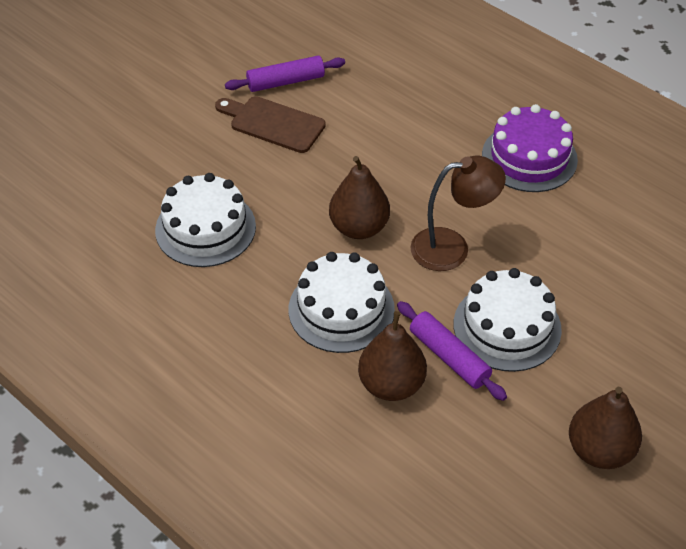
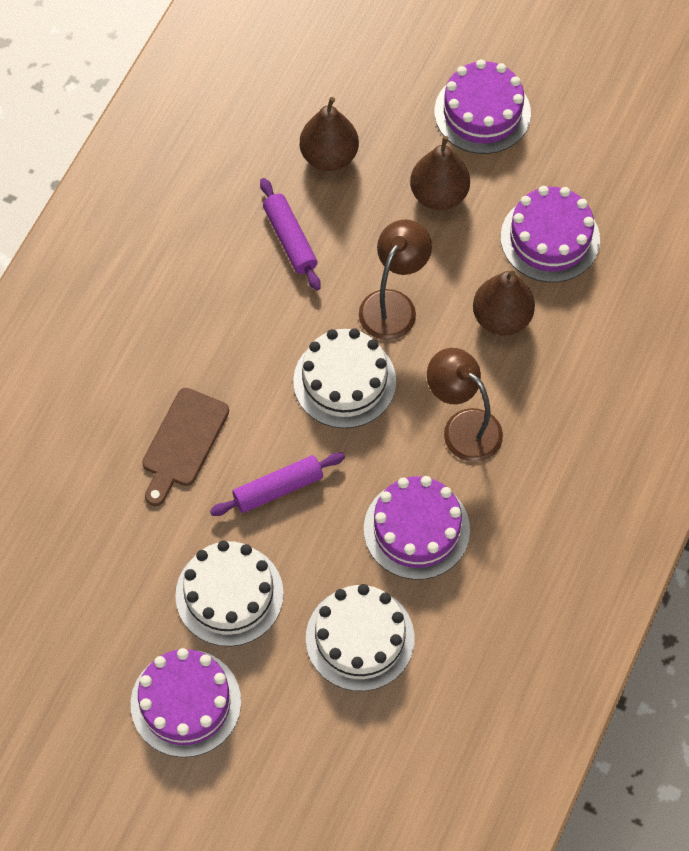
brown lamp: [411,156,506,271] = 1 -> [359,219,432,340] [427,348,503,462] = 2
purple cake: [482,104,578,192] = 1 -> [131,648,241,757] [364,476,470,580] [434,59,531,154] [500,186,600,282] = 4

